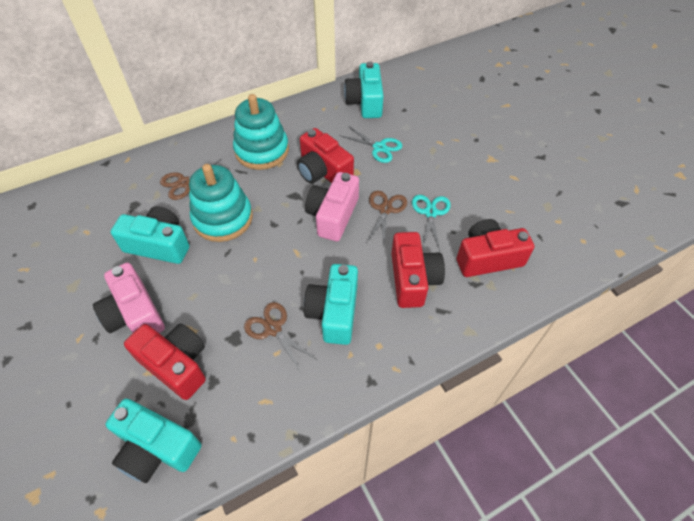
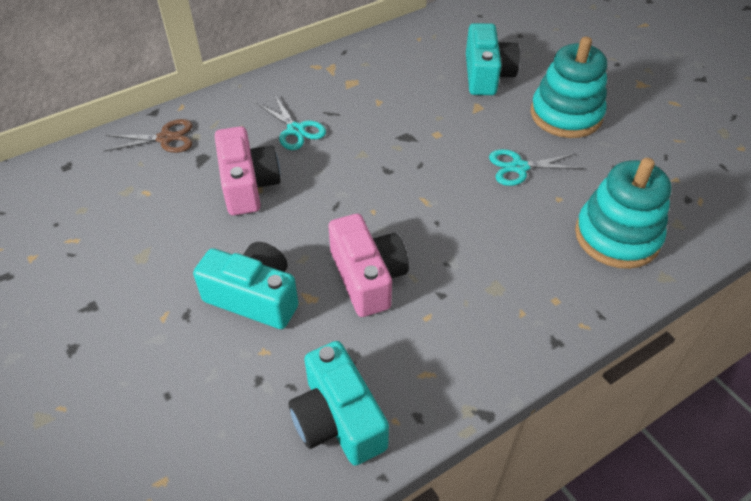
brown scissors: [160,159,229,200] [244,302,316,373] [366,191,407,244] = 3 -> [104,119,193,153] = 1
red camera: [124,323,206,400] [297,128,354,184] [391,232,445,308] [457,219,534,277] = 4 -> none = 0
turquoise camera: [105,398,201,483] [110,206,189,264] [304,264,358,345] [344,61,384,118] = 4 -> [193,242,298,329] [288,341,389,466] [466,23,520,95] = 3

